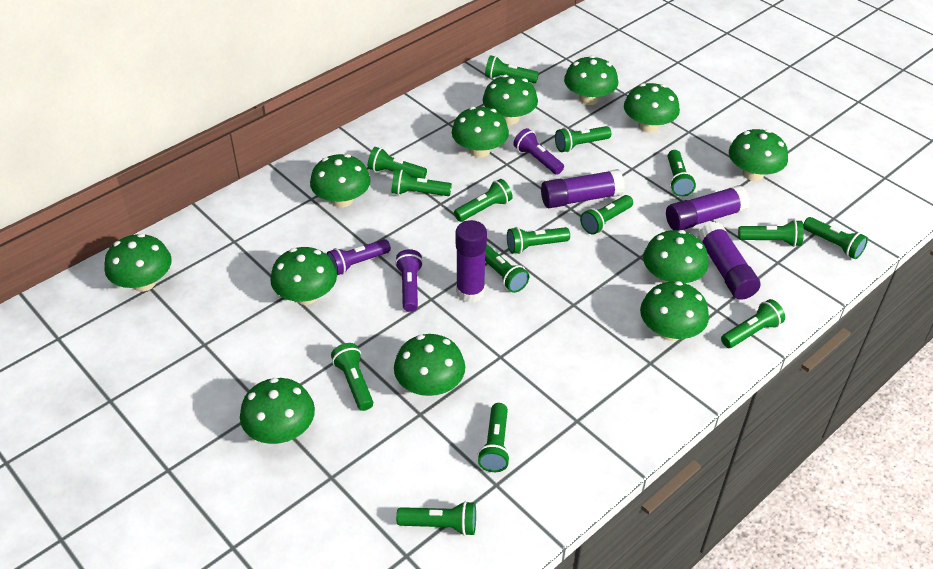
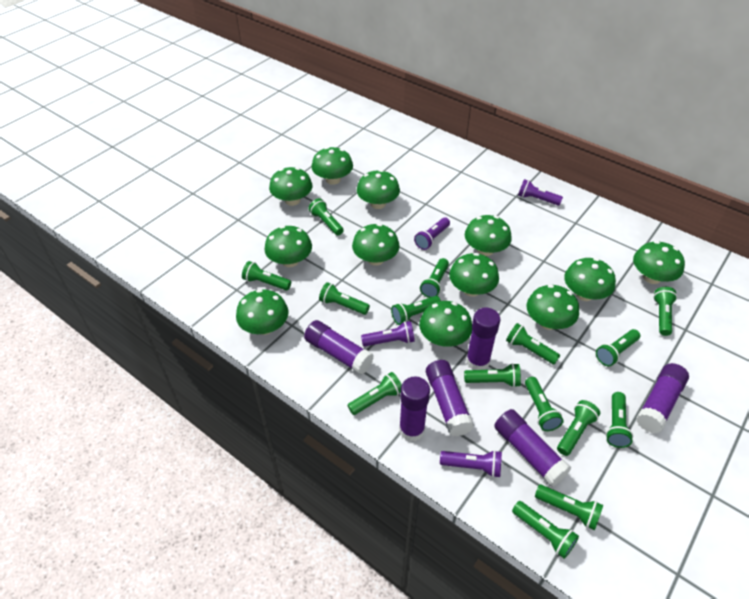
purple flashlight: [327,239,391,275] [395,249,423,312] [513,128,564,175] = 3 -> [361,321,415,346] [414,217,450,250] [440,450,502,477] [518,179,563,206] = 4
purple glue stick: [456,220,487,303] [541,169,625,208] [666,185,750,230] [697,222,761,300] = 4 -> [304,320,374,375] [399,376,430,442] [426,360,474,436] [466,307,500,370] [494,409,571,487] [636,363,689,433] = 6

